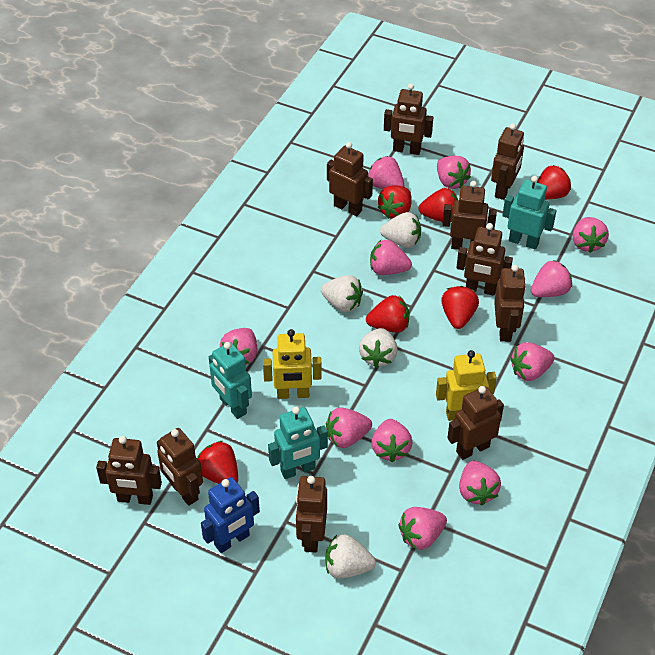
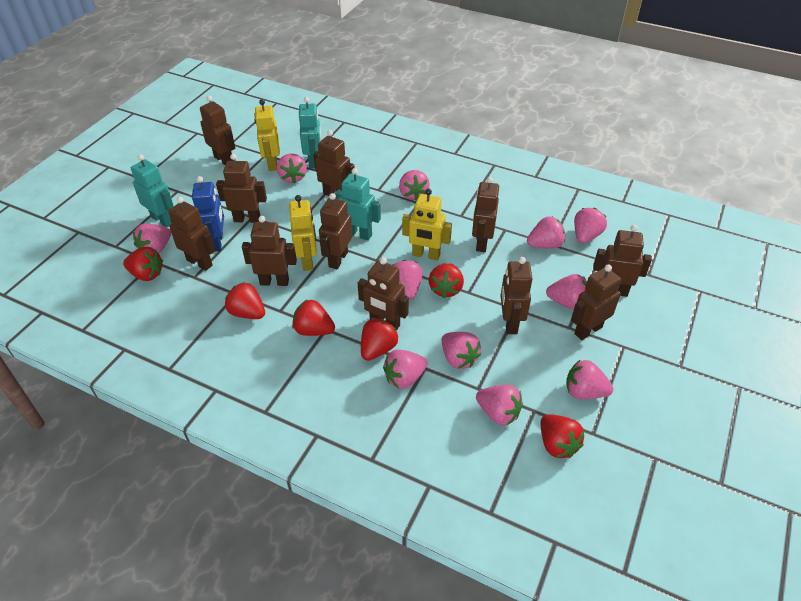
brown robot: [96,436,162,505] [157,428,203,506] [296,476,327,553] [327,142,373,217] [384,84,433,155] [442,181,497,250] [447,386,504,460] [456,223,513,296] [491,123,524,200] [494,265,526,342] = 10 -> [169,197,215,271] [200,96,235,165] [216,154,267,223] [242,216,297,286] [313,130,354,196] [319,193,352,269] [358,257,409,331] [472,177,499,252] [500,257,533,334] [571,264,621,340] [593,225,652,297] = 11
white strawberry: [321,275,363,312] [325,534,376,578] [359,328,398,368] [380,212,421,248] = 4 -> none = 0
yellow robot: [263,329,322,399] [436,350,497,421] = 2 -> [254,99,280,171] [289,195,317,271] [402,189,452,261] = 3

